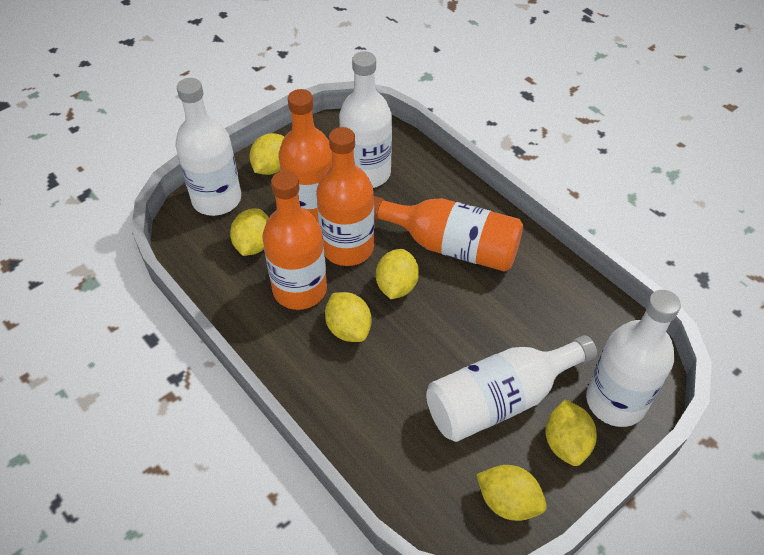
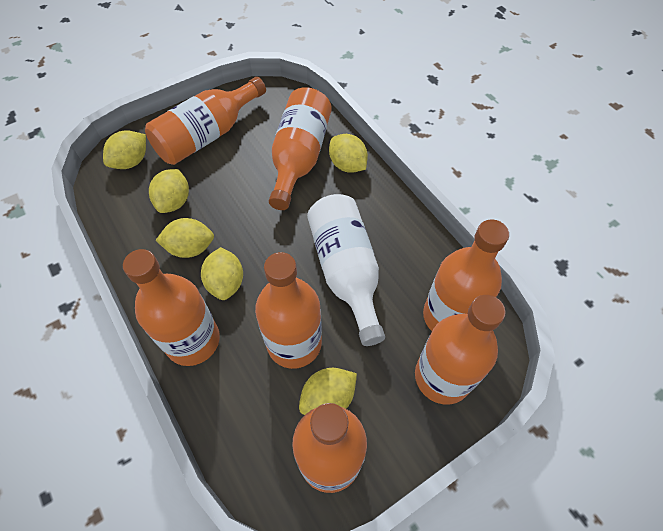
orange bottle: [263,171,327,310] [279,89,332,223] [316,127,374,266] [374,196,523,272] = 4 -> [123,249,220,366] [145,77,266,165] [255,252,322,369] [269,87,332,210] [292,403,367,493] [415,295,506,405] [423,219,509,331] = 7
white bottle: [175,78,241,216] [339,51,392,188] [426,335,597,442] [586,290,681,427] = 4 -> [307,194,385,346] = 1

